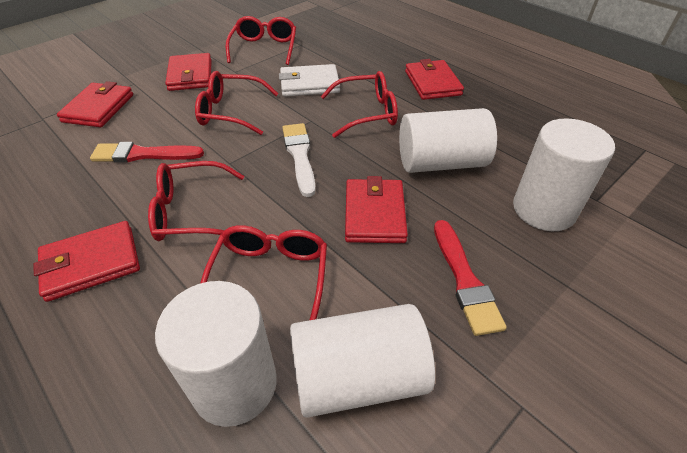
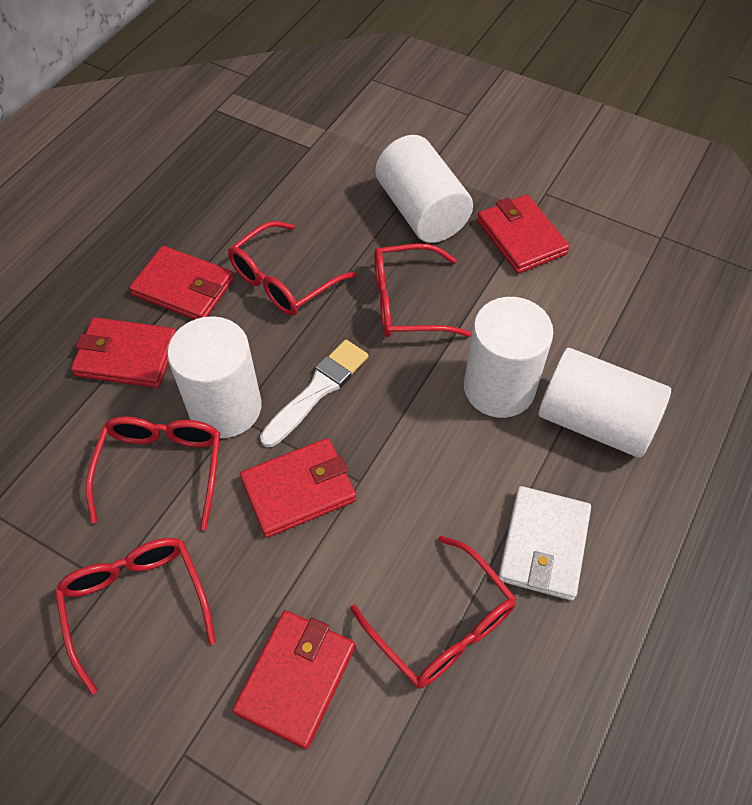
red brush: [90,142,204,163] [434,220,507,336] = 2 -> none = 0

